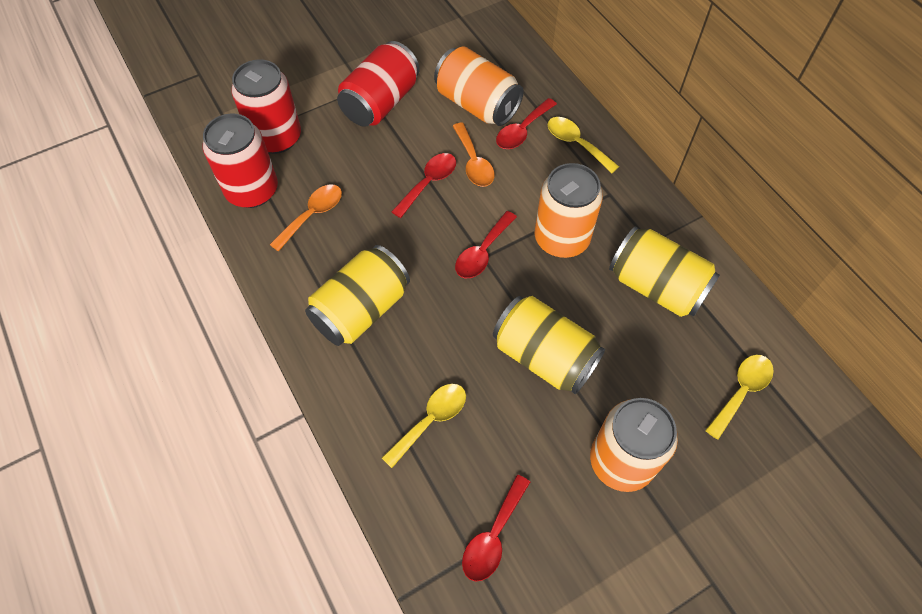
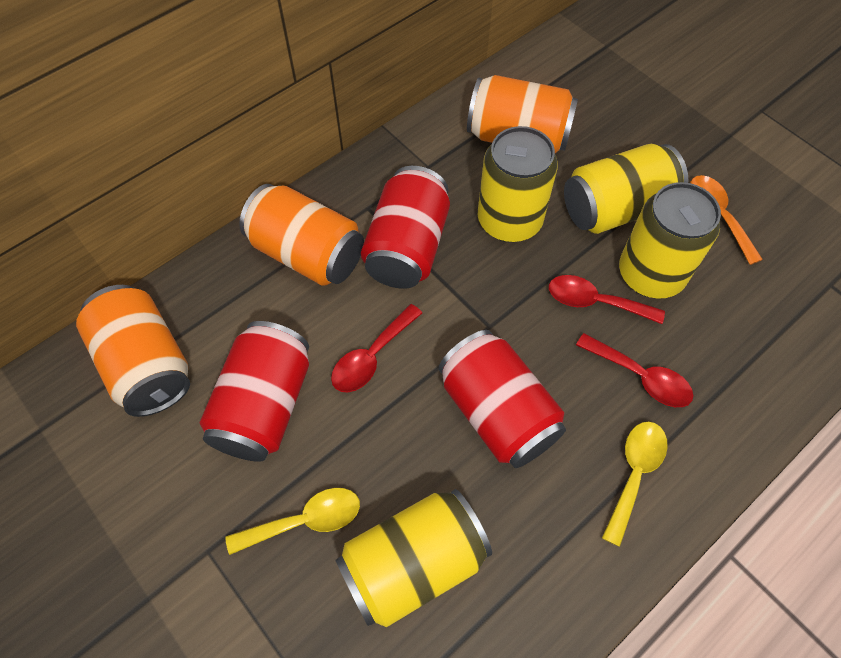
orange spoon: [270,184,342,252] [453,123,495,187] = 2 -> [690,175,763,265] = 1
red spoon: [391,153,456,218] [455,211,517,278] [462,475,530,582] [496,98,557,149] = 4 -> [331,304,422,392] [549,275,665,324] [576,333,693,407] = 3
yellow can: [305,245,410,346] [493,296,605,394] [609,226,720,317] = 3 -> [335,489,492,627] [478,126,558,242] [564,144,688,234] [619,182,721,299] = 4
yellow spoon: [382,384,466,468] [548,117,619,173] [705,355,774,440] = 3 -> [225,488,360,555] [602,421,668,547] = 2

